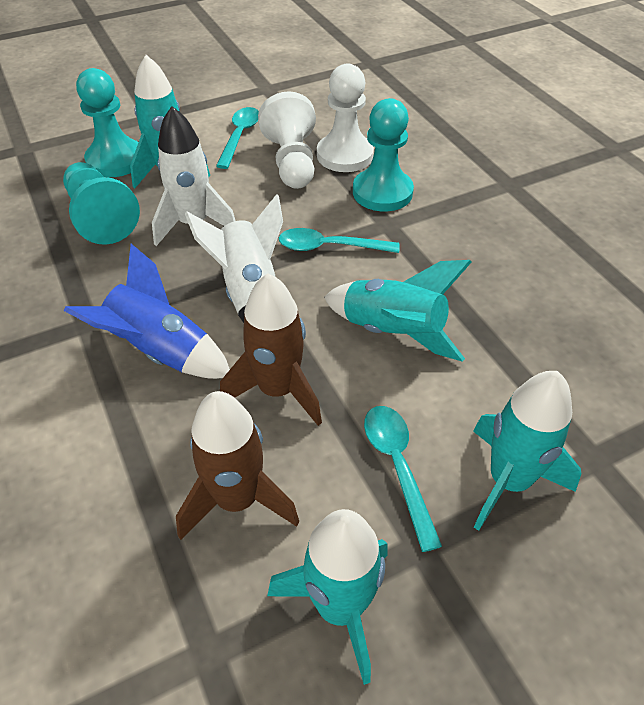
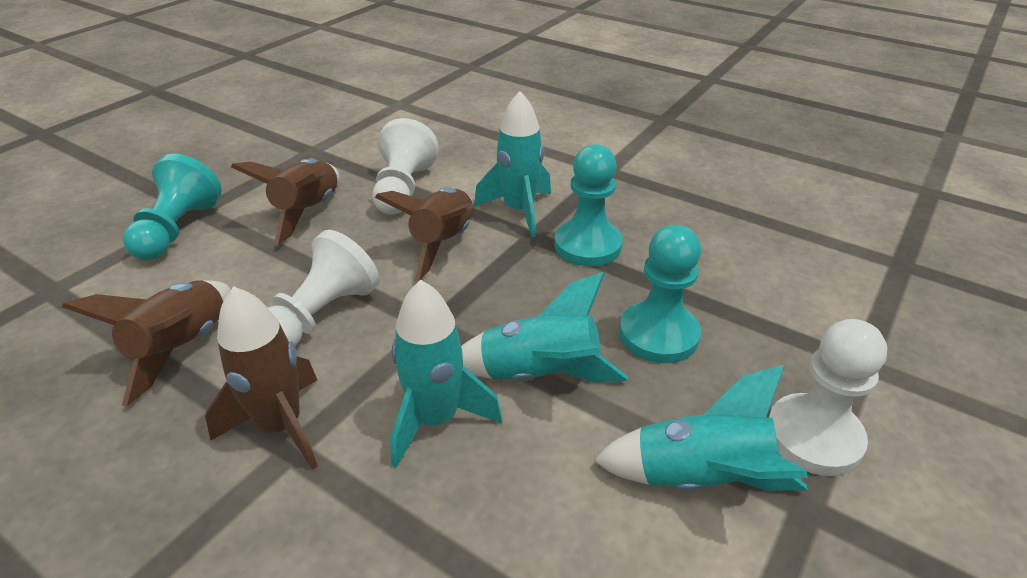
blue rocket: [64,244,230,379] = 1 -> none = 0
brown rocket: [176,391,299,540] [220,273,322,426] = 2 -> [62,280,231,406] [205,286,318,470] [231,159,339,246] [375,187,473,282] = 4
turquoise spoon: [216,107,259,169] [279,228,400,253] [364,406,442,552] = 3 -> none = 0
white pawn: [258,91,316,189] [317,63,374,172] = 2 -> [267,230,380,346] [372,118,439,215] [768,319,887,476] = 3
white rocket: [152,106,235,246] [185,194,283,323] = 2 -> none = 0

